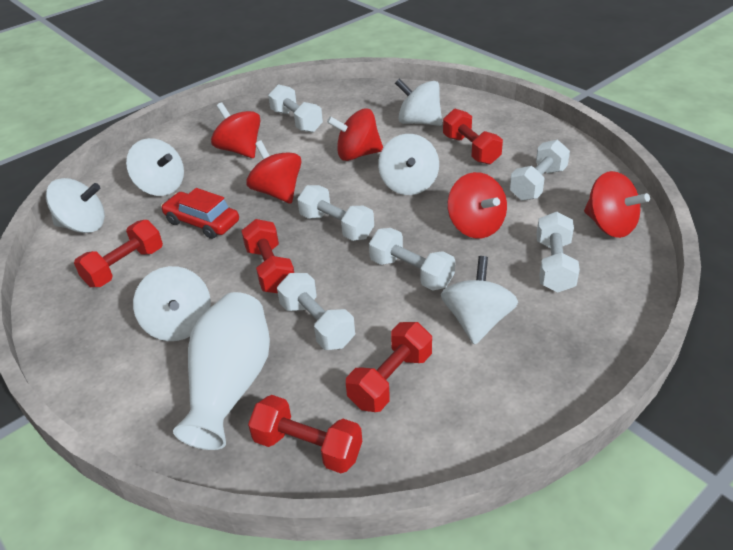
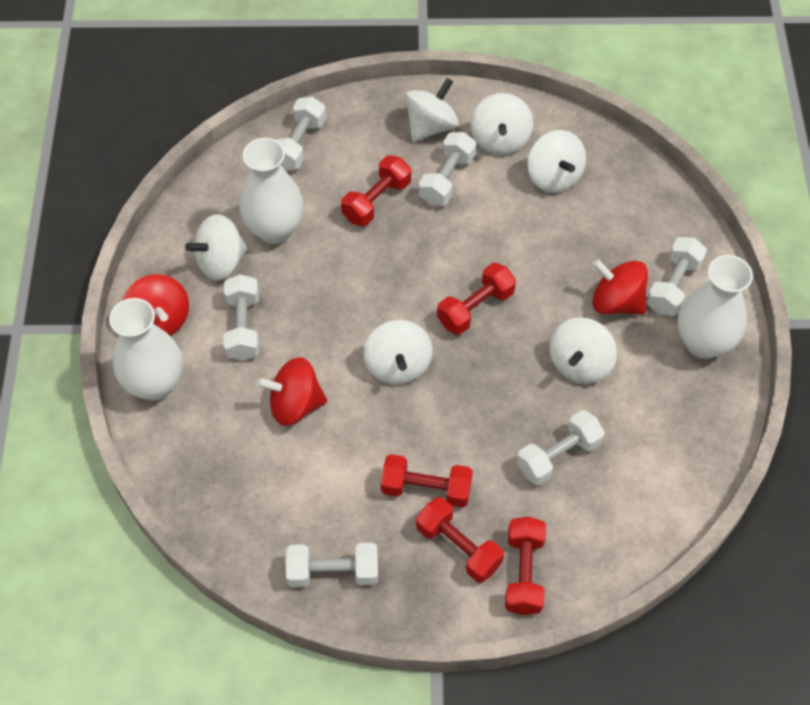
red car: [161,188,239,239] = 1 -> none = 0
red spinning top: [211,102,261,158] [246,141,302,204] [327,109,383,161] [447,172,507,238] [584,171,650,238] = 5 -> [123,274,189,336] [257,357,327,426] [592,259,648,314] = 3
white vase: [173,292,270,450] = 1 -> [109,298,183,401] [239,138,304,244] [677,255,753,359] = 3

